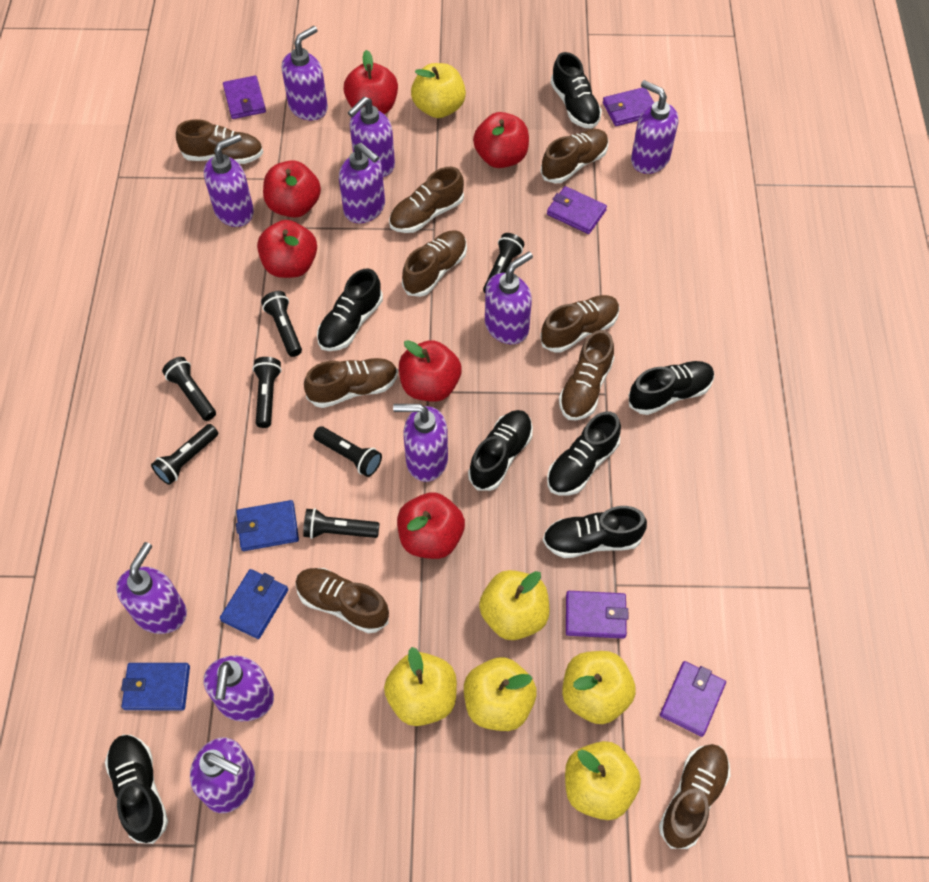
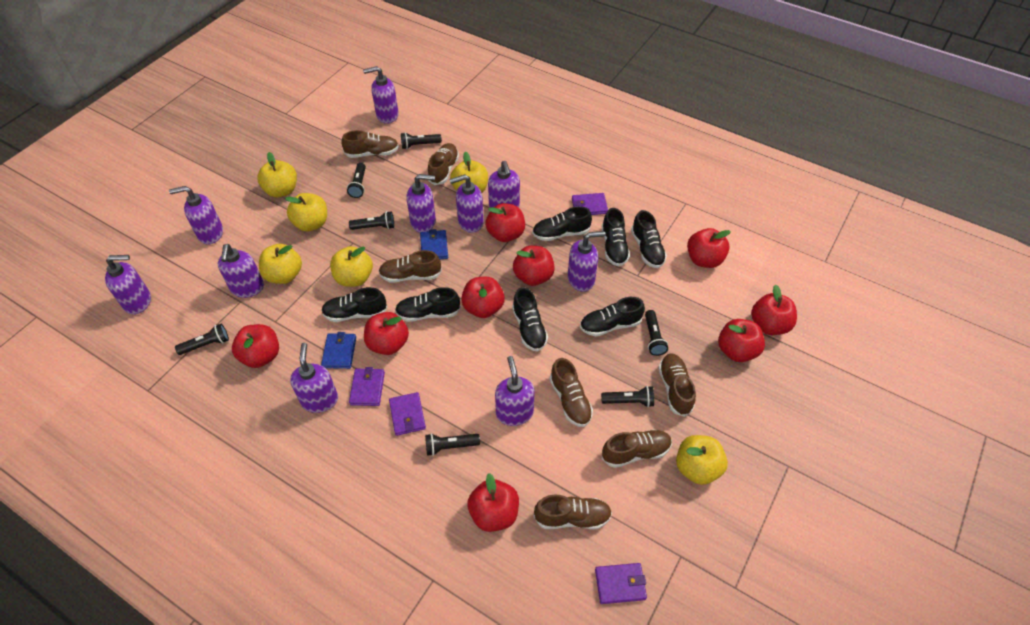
blue wallet: [121,663,190,710] [220,569,288,639] [236,500,299,551] = 3 -> [321,332,356,369] [420,229,448,259] = 2
brown shoe: [176,119,263,164] [296,568,389,633] [304,358,398,408] [389,167,464,233] [402,230,467,297] [540,129,609,184] [540,295,620,353] [559,330,614,420] [659,744,730,849] = 9 -> [341,130,399,158] [379,250,442,282] [428,143,459,185] [534,495,612,529] [550,358,593,427] [602,429,672,468] [658,353,696,417] = 7
purple wallet: [223,75,266,119] [547,186,607,234] [566,591,628,639] [603,87,654,126] [660,661,726,737] = 5 -> [349,367,385,406] [389,392,426,436] [572,193,608,215] [595,563,647,604] = 4
red apple: [257,220,317,278] [263,160,321,218] [344,50,398,114] [397,492,465,559] [399,340,462,402] [473,112,529,168] = 6 -> [232,324,279,368] [364,312,409,355] [461,277,505,318] [467,473,519,532] [485,203,525,242] [513,245,555,286] [687,228,731,268] [718,319,765,362] [751,285,797,335] = 9

